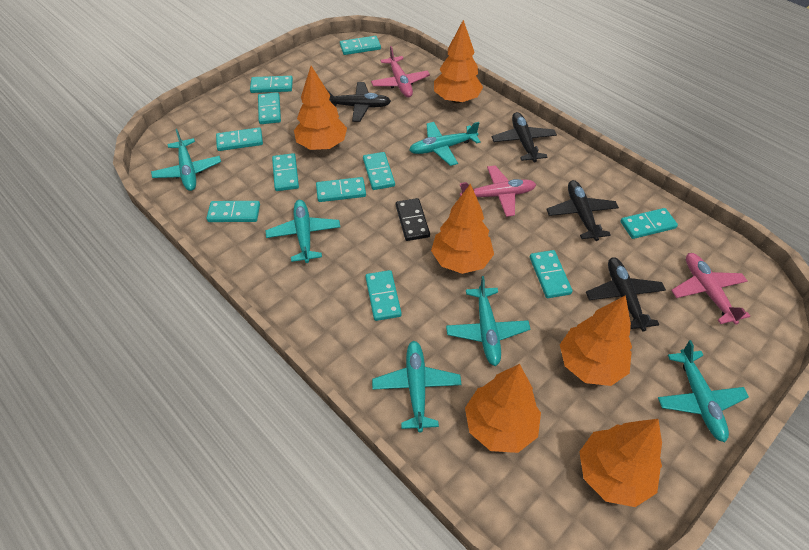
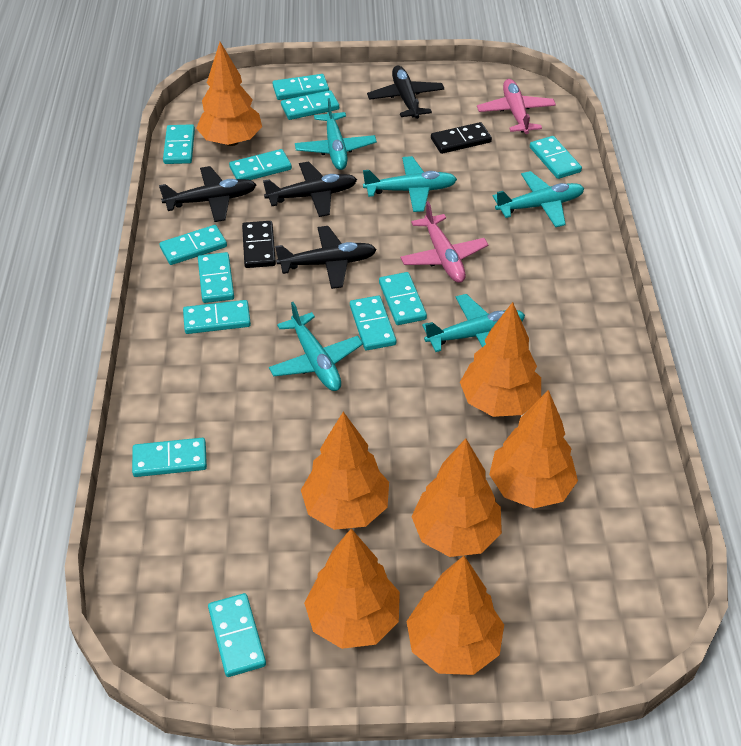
black domino: [396,198,430,241] = 1 -> [242,221,276,268] [431,122,492,154] = 2
orange tree: [294,66,347,150] [431,183,494,274] [434,20,483,103] [465,364,541,453] [560,295,632,386] [579,419,662,507] = 6 -> [196,42,262,146] [301,412,389,530] [304,529,400,649] [407,556,504,675] [411,438,502,557] [460,302,541,417] [489,390,578,508] = 7
pink plane: [371,46,430,97] [460,166,536,217] [671,253,750,325] = 3 -> [400,201,489,283] [477,79,556,134] = 2
turquoise domino: [207,201,260,222] [216,127,263,151] [250,76,293,93] [258,92,281,124] [272,153,299,191] [316,177,366,202] [340,36,381,55] [363,152,395,190] [365,270,402,321] [530,250,573,298] [621,208,678,239] = 11 -> [132,438,207,477] [159,225,227,265] [163,124,195,164] [183,300,251,334] [198,252,234,303] [208,593,266,677] [229,149,292,180] [273,74,329,100] [281,90,339,120] [350,296,396,351] [379,272,427,325] [530,136,582,179] = 12
turquoise plane: [151,129,221,191] [266,200,340,263] [372,341,461,432] [409,122,481,166] [446,276,530,366] [658,340,749,442] = 6 -> [269,302,363,391] [295,98,377,170] [363,156,457,212] [422,294,525,352] [493,171,585,227] = 5

